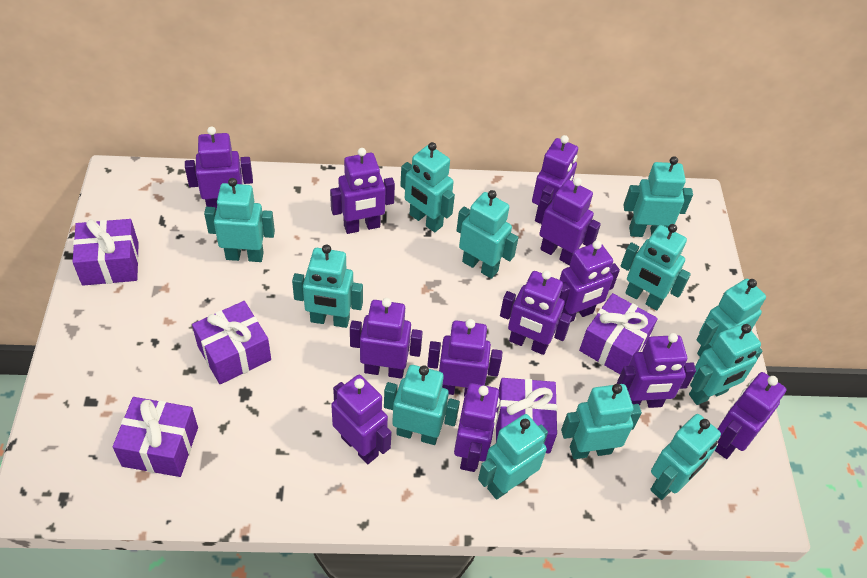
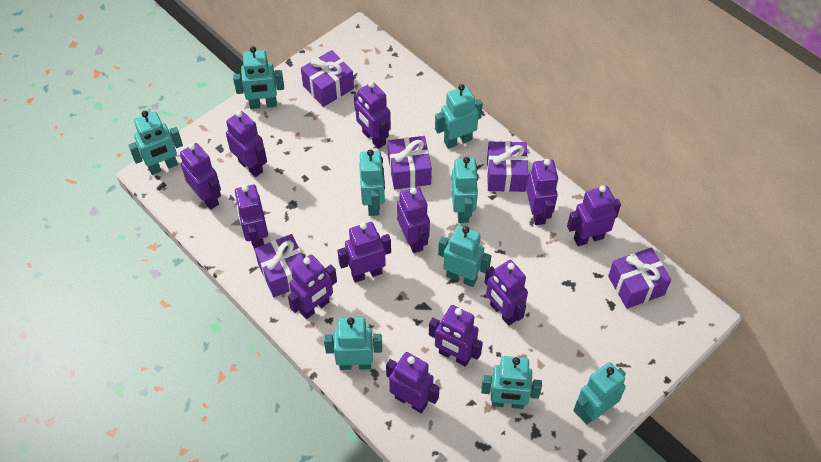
turquoise robot: [204,178,275,262] [292,244,363,328] [384,365,460,445] [400,142,455,232] [456,190,519,279] [478,414,548,500] [561,384,642,459] [620,224,691,310] [623,156,693,237] [650,414,721,500] [689,323,762,405] [697,279,766,356] = 12 -> [128,111,183,175] [233,46,284,109] [324,317,382,370] [359,149,385,216] [435,84,483,149] [438,225,491,287] [451,157,478,223] [481,356,542,409] [573,362,626,424] = 9

